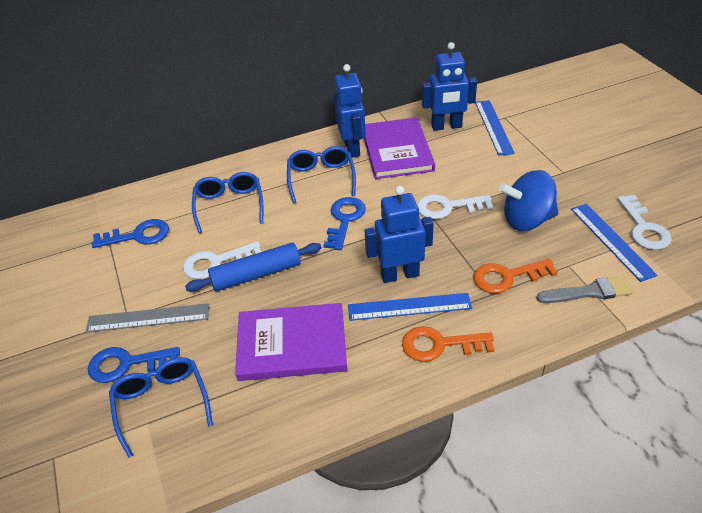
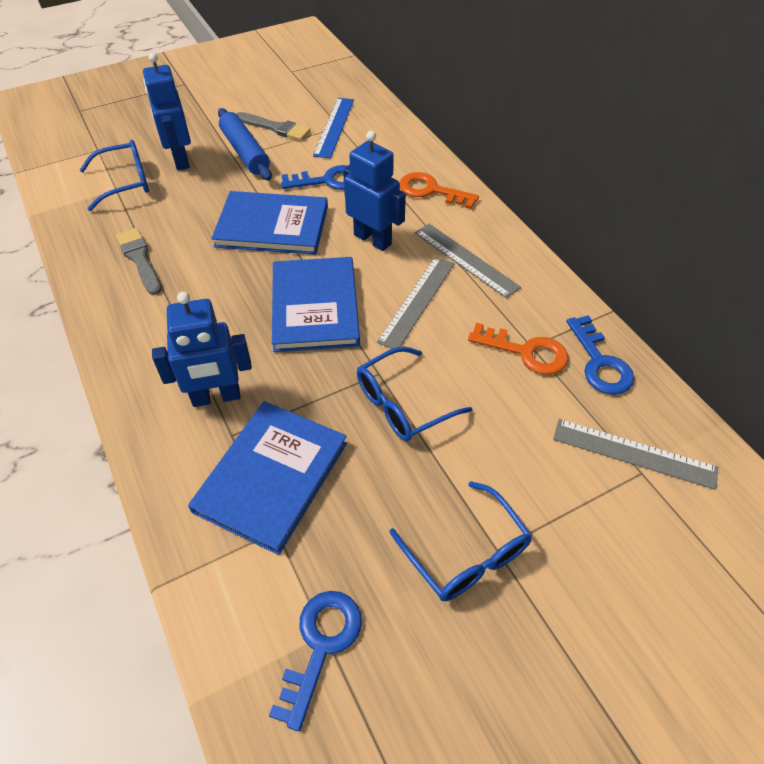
blue book: none = 0 -> [188,401,347,555] [212,191,328,255] [272,257,360,352] = 3
blue ruler: [348,293,472,321] [475,100,515,156] [571,204,658,282] = 3 -> [313,98,354,159] = 1
blue spinning top: [499,170,558,231] = 1 -> none = 0
grey brush: [536,276,634,303] = 1 -> [116,228,161,295] [237,112,311,141] = 2
grey ruler: [86,303,209,332] = 1 -> [377,257,454,349] [415,224,521,298] [553,419,719,490] = 3
purple book: [235,303,347,381] [364,117,435,179] = 2 -> none = 0
white key: [183,241,261,279] [417,194,493,219] [617,195,672,250] = 3 -> none = 0

